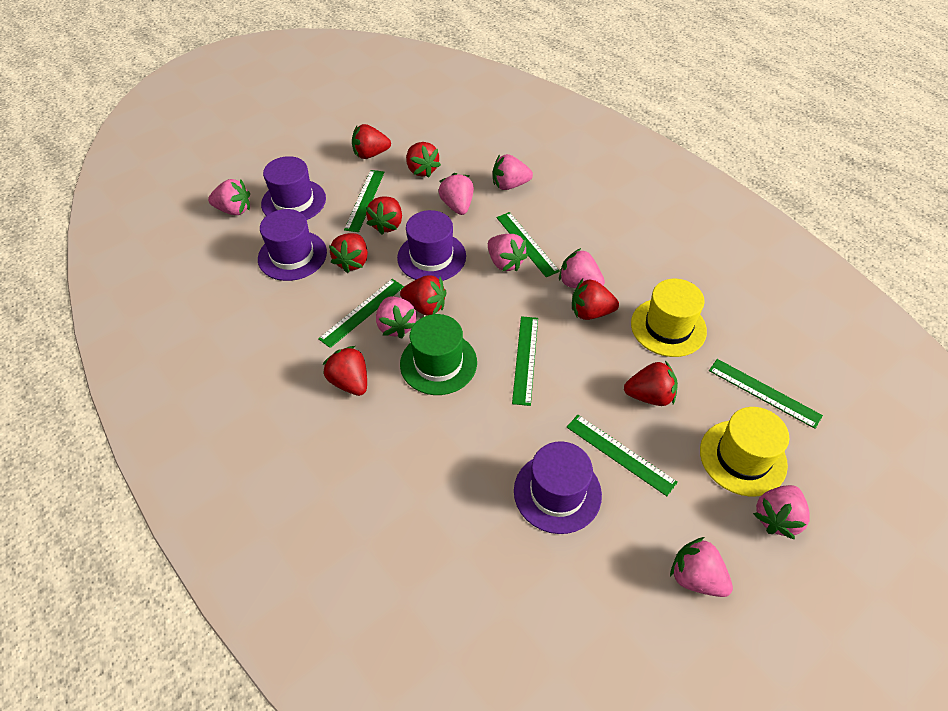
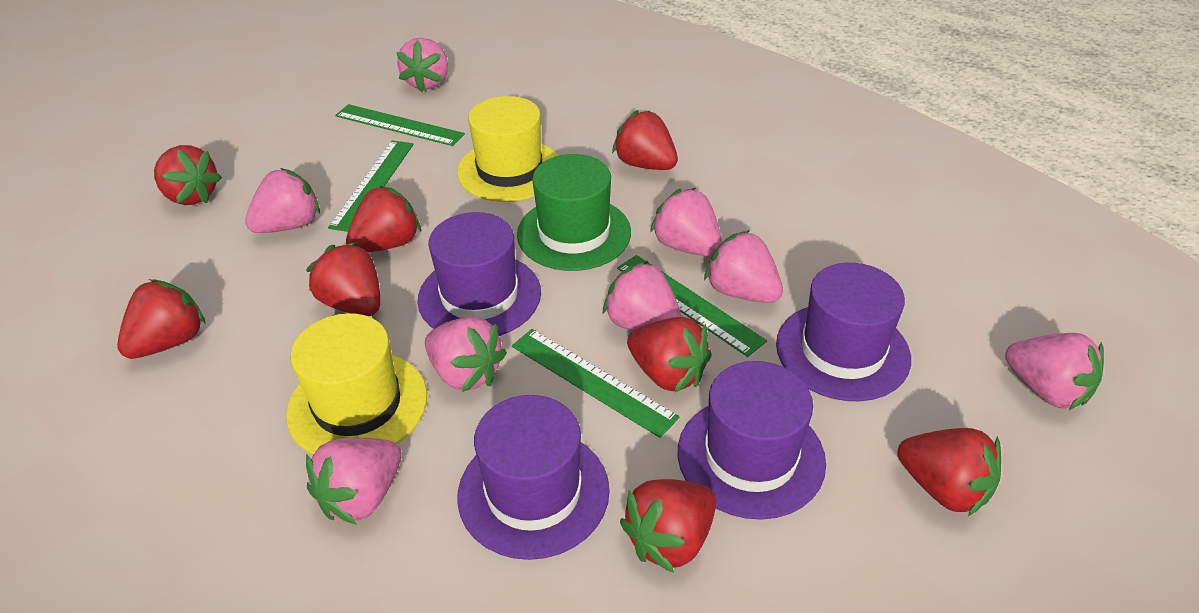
green ruler: [318,279,404,348] [344,170,385,232] [497,212,560,277] [512,316,538,406] [567,415,678,496] [709,359,823,429] = 6 -> [328,140,414,232] [335,104,465,146] [512,329,679,438] [617,255,767,357] = 4

